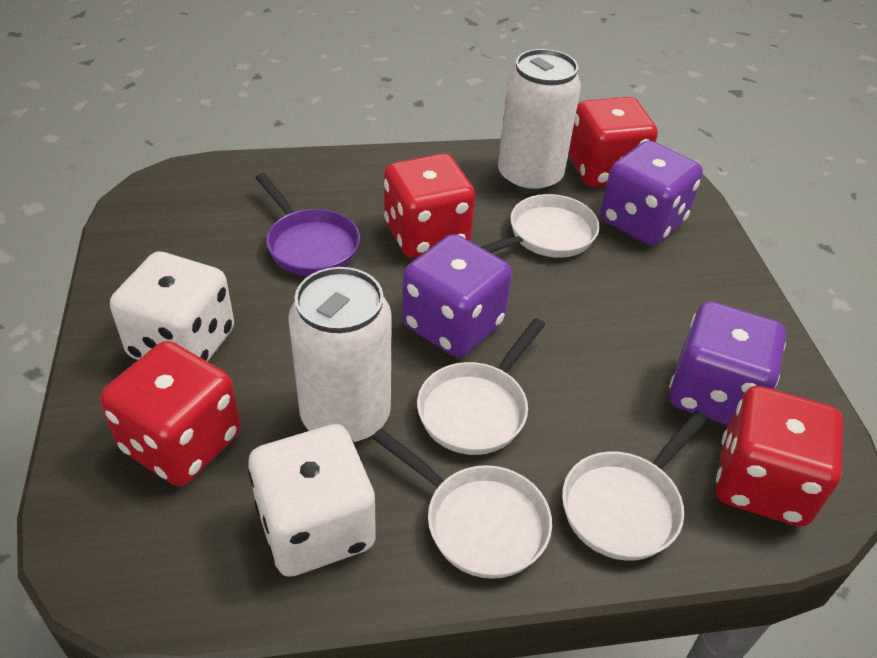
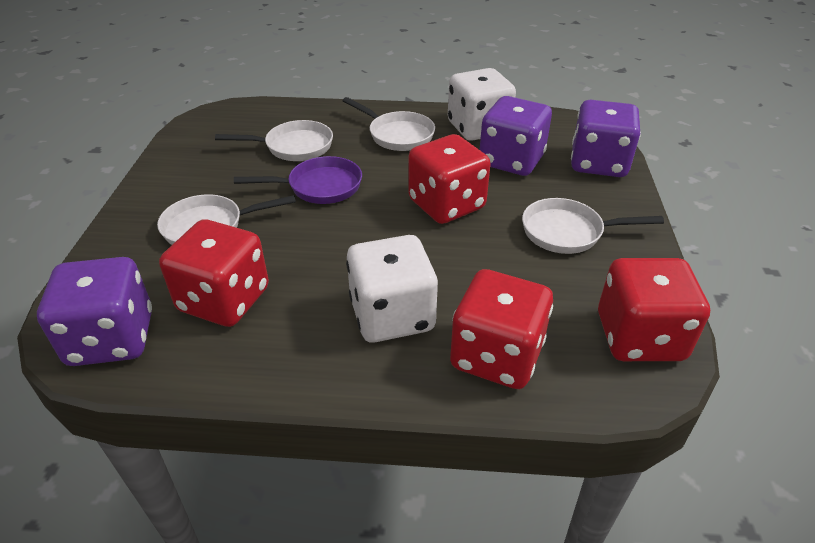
white can: [288,267,392,444] [498,49,581,194] = 2 -> none = 0

